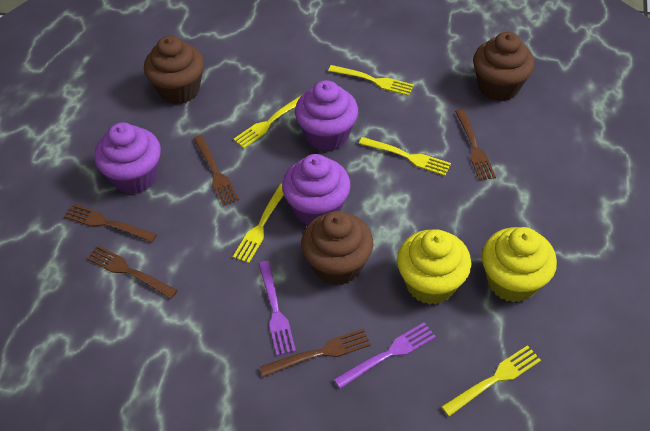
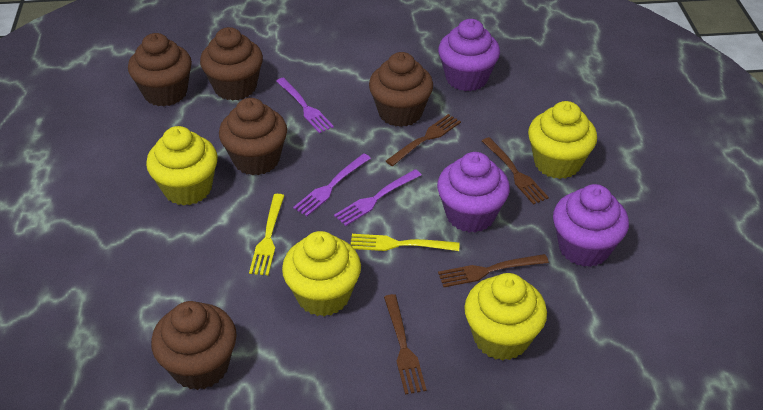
brown cupcake: [144,36,204,105] [301,211,373,285] [473,32,535,101] = 3 -> [128,33,192,107] [151,301,237,390] [200,27,263,101] [219,98,287,175] [369,52,433,127] = 5
brown fork: [64,204,157,242] [87,245,178,299] [193,135,239,206] [260,329,371,377] [455,109,496,181] = 5 -> [384,294,427,395] [386,114,461,166] [438,254,549,287] [482,137,549,205] = 4
purple fork: [259,261,296,356] [334,322,436,389] = 2 -> [276,77,334,133] [293,153,371,216] [334,169,421,226] = 3
yellow cupcake: [397,229,472,305] [482,227,557,303] = 2 -> [146,126,218,205] [282,231,361,316] [464,273,547,361] [528,101,597,179] = 4
yellow fork: [233,94,303,148] [233,184,284,263] [328,65,414,96] [359,137,451,176] [441,345,541,416] = 5 -> [249,194,285,275] [351,234,460,251] = 2

